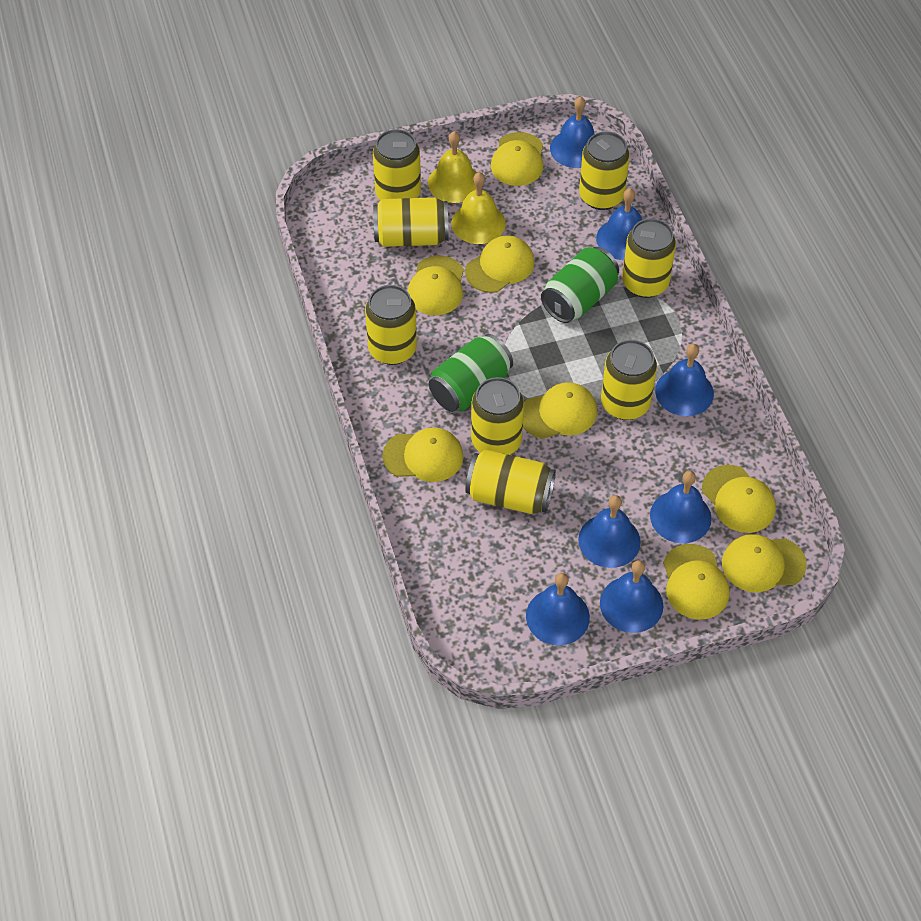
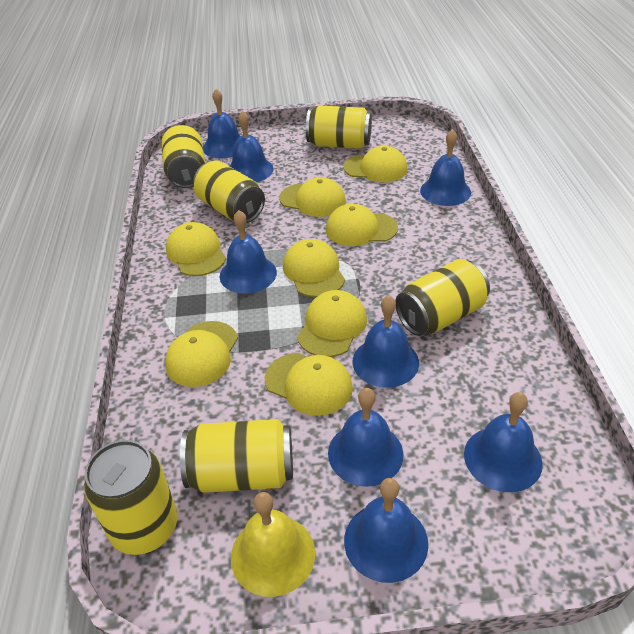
blue bell: [526,573,590,645] [550,96,594,168] [578,495,641,568] [596,188,642,260] [600,560,663,633] [650,471,712,543] [655,344,714,416] = 7 -> [203,89,240,158] [220,210,277,294] [230,111,274,182] [328,388,404,487] [344,478,428,583] [352,295,419,388] [420,129,471,206] [464,392,543,492] = 8
green can: [429,334,513,412] [541,247,619,323] = 2 -> none = 0
yellow bell: [428,131,477,203] [451,172,506,244] = 2 -> [231,492,315,597] = 1
yellow can: [365,285,417,365] [373,129,421,200] [373,197,449,247] [465,449,556,514] [471,377,524,455] [579,131,630,210] [601,340,657,420] [622,218,676,298] = 8 -> [84,440,178,555] [161,125,205,188] [180,419,293,493] [193,160,265,223] [306,105,372,149] [395,259,490,336] = 6

